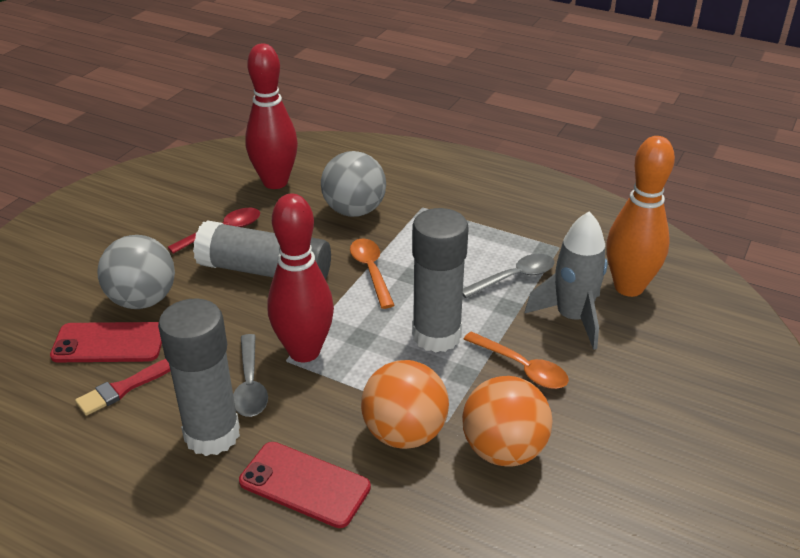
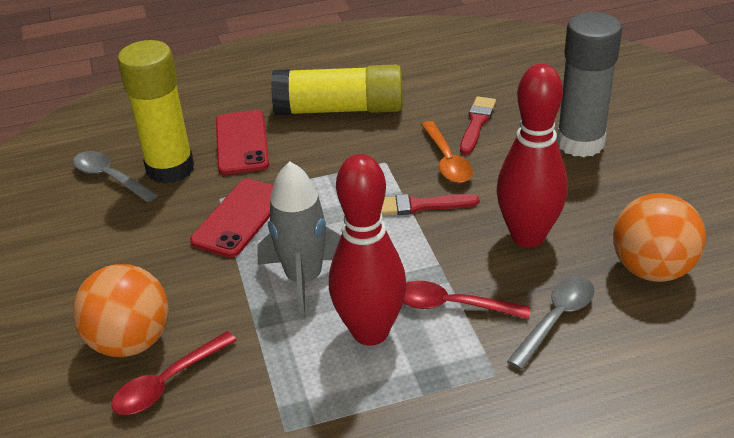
grey ball: [97,235,175,309] [321,151,386,217] = 2 -> none = 0
grey glue stick: [158,299,240,456] [193,220,331,280] [412,208,469,353] = 3 -> [557,12,622,157] = 1
orange bowling pin: [607,136,675,297] = 1 -> none = 0
orange spoon: [350,239,395,309] [463,331,569,389] = 2 -> [421,121,473,183] = 1
red brush: [75,359,171,416] = 1 -> [381,194,479,215] [460,96,496,155] = 2
red spoon: [168,208,260,254] = 1 -> [112,331,237,415] [403,281,531,319] = 2
yellow glue stick: none = 0 -> [118,40,194,184] [271,65,403,116] = 2

